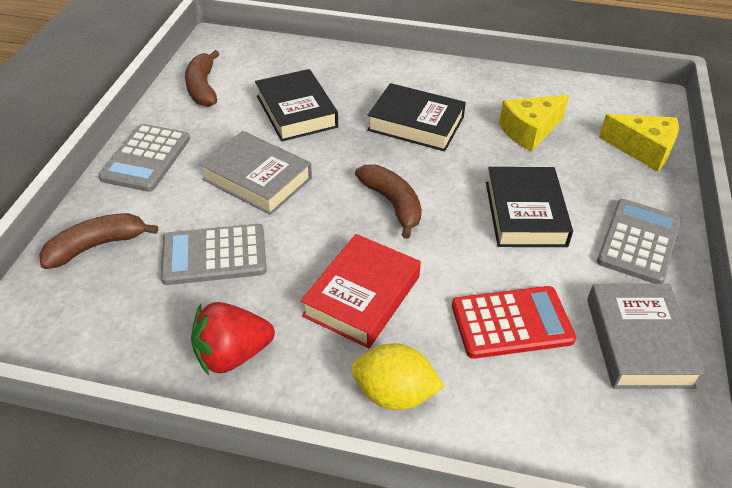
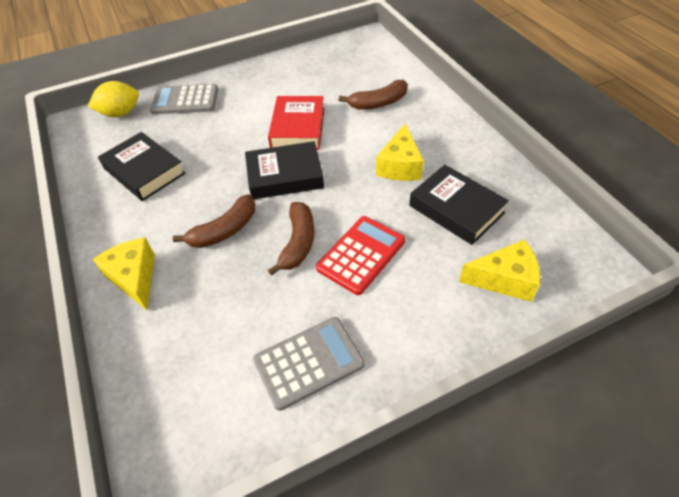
grey book: [199,131,312,215] [587,284,706,389] = 2 -> none = 0
grey calculator: [99,124,190,192] [161,224,267,285] [597,199,681,284] = 3 -> [150,84,218,114] [253,317,365,411] = 2
red strawberry: [191,302,275,375] = 1 -> none = 0
yellow cheese: [499,95,569,152] [599,114,679,172] = 2 -> [93,237,155,310] [376,124,424,181] [459,240,540,302] = 3

